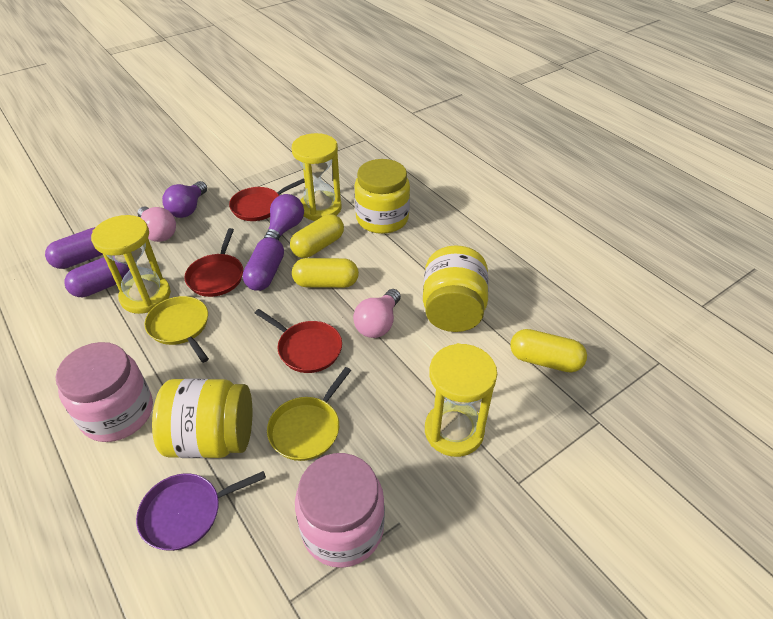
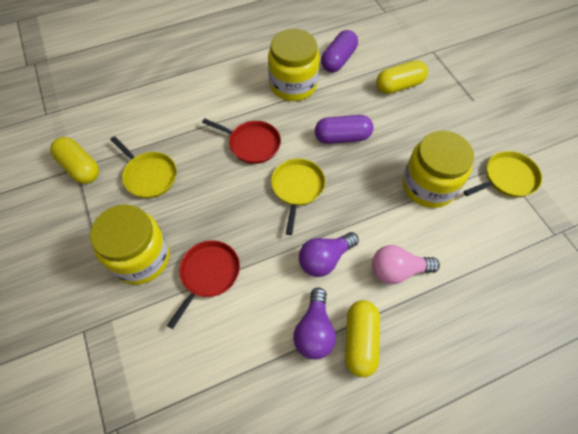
pink jar: [55,342,153,442] [295,453,385,568] = 2 -> none = 0
pink light bulb: [138,206,176,242] [353,289,401,338] = 2 -> [372,245,440,284] = 1
purple capsule: [45,227,103,269] [64,257,130,297] [243,237,284,291] = 3 -> [315,115,373,144] [321,30,358,72] = 2
purple pan: [136,471,266,551] = 1 -> none = 0
red pan: [185,228,243,297] [229,178,305,221] [255,309,342,373] = 3 -> [167,240,240,329] [202,118,281,164] = 2
yellow hourglass: [91,215,171,314] [292,133,342,221] [425,343,497,457] = 3 -> none = 0
yellow pan: [144,296,209,363] [267,367,351,461] = 2 -> [110,136,177,198] [271,158,325,235] [464,151,542,197] = 3

